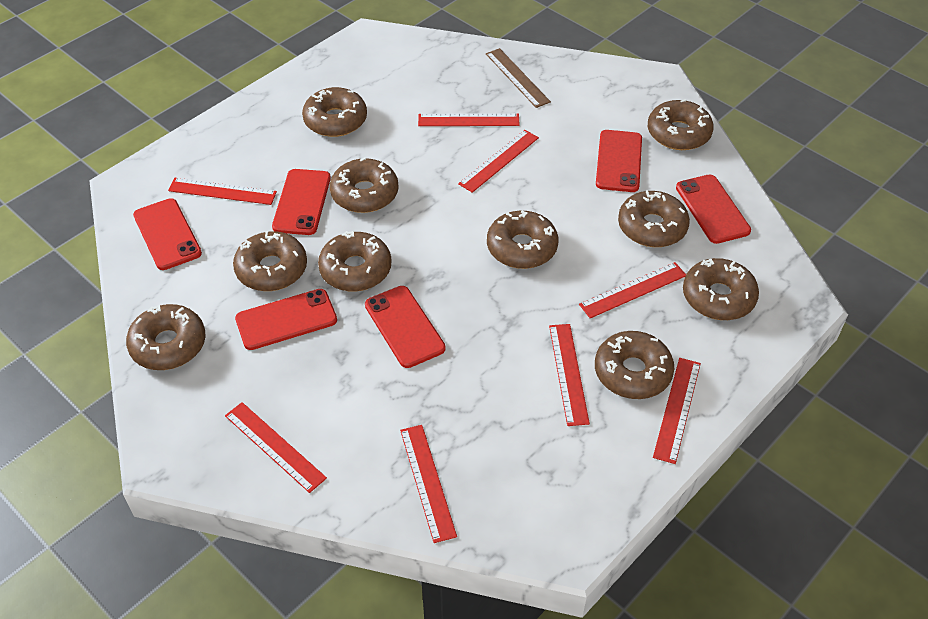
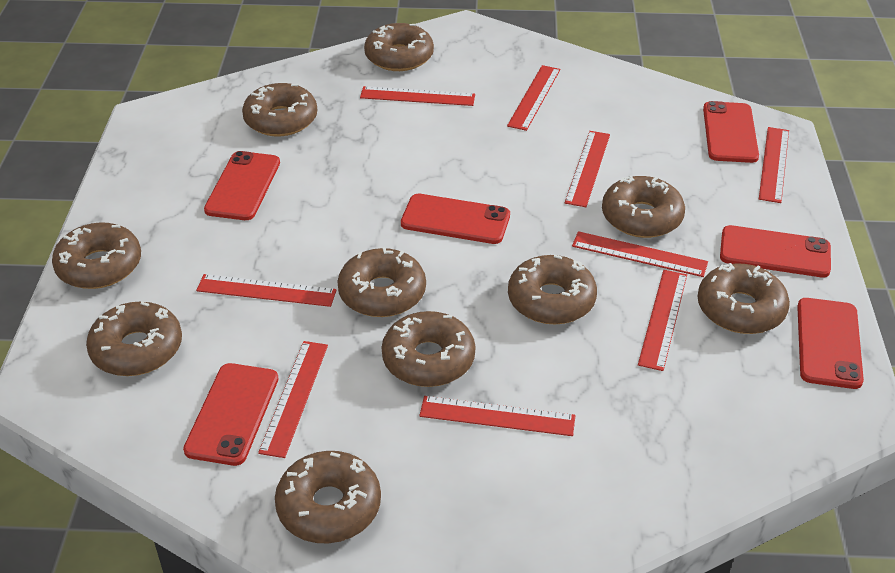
brown ruler: [486,48,551,108] = 1 -> none = 0
red ruler: [168,178,277,205] [225,402,327,493] [400,425,457,543] [418,113,520,126] [458,130,539,193] [549,324,590,426] [579,262,686,318] [653,358,701,464] = 8 -> [196,274,337,307] [258,341,328,458] [360,86,475,106] [419,396,575,436] [507,65,560,131] [565,131,610,207] [572,231,708,277] [638,270,687,371] [759,127,789,203] = 9

